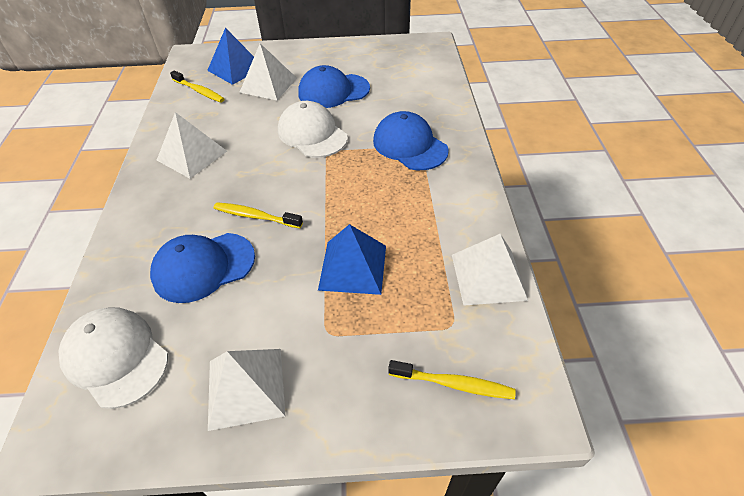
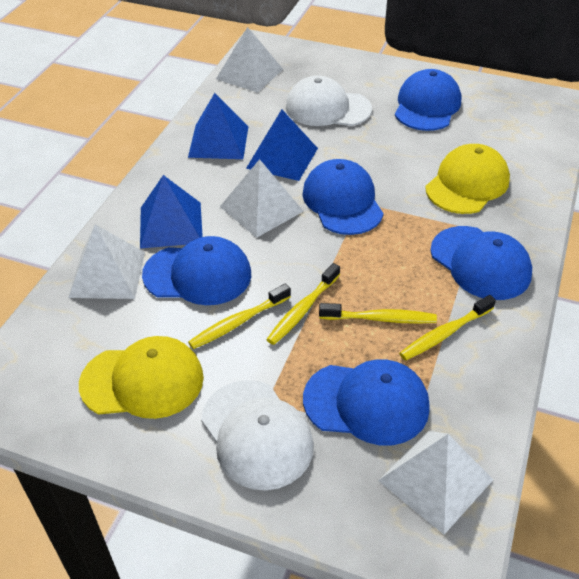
blue cap: [150,233,255,303] [298,65,370,108] [373,111,449,170] = 3 -> [142,236,251,305] [302,159,384,235] [303,359,430,445] [395,69,461,131] [430,226,532,300] = 5
blue pyramid: [207,28,254,85] [318,224,386,295] = 2 -> [140,175,203,249] [188,93,248,159] [246,109,318,181] = 3
yellow cap: none = 0 -> [79,336,204,419] [425,144,510,214] = 2
yellow toothbrush: [170,70,225,103] [214,202,303,228] [388,360,516,399] = 3 -> [188,284,291,349] [266,263,340,345] [319,303,437,324] [399,295,496,360] = 4

